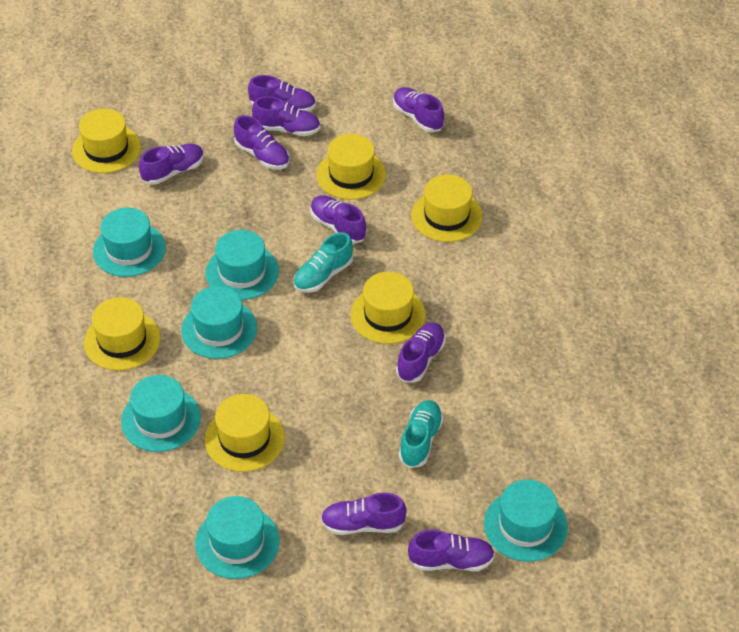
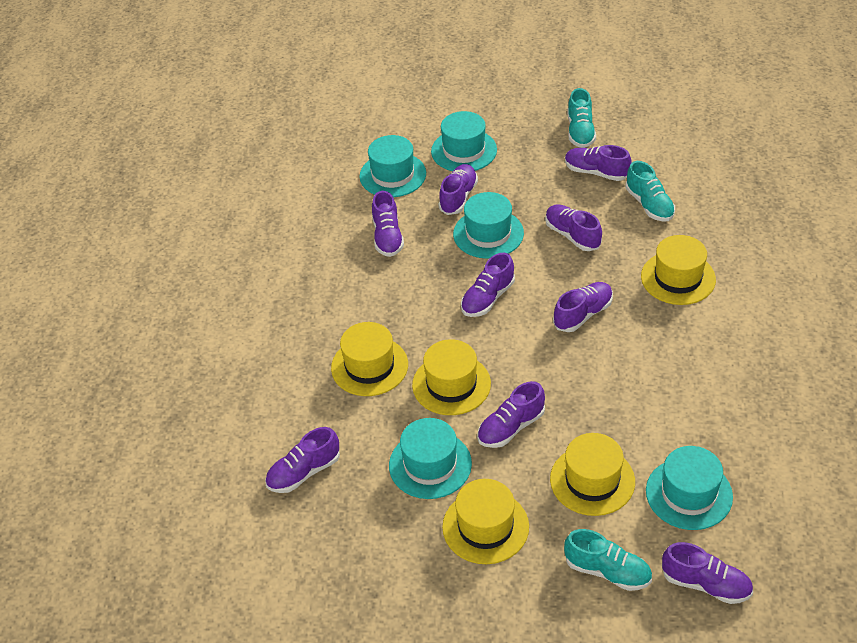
turquoise hat: [93,208,166,277] [121,375,201,452] [181,286,257,359] [195,496,280,579] [205,230,279,300] [484,479,568,562] = 6 -> [359,135,426,197] [389,418,472,499] [431,111,497,171] [453,192,524,259] [646,446,733,530] = 5
turquoise shoe: [293,232,353,293] [399,400,443,468] = 2 -> [564,529,652,591] [567,88,596,148] [625,161,675,222] = 3
yellow hat: [72,109,141,173] [84,297,161,370] [204,394,285,472] [317,134,386,200] [350,272,426,344] [411,174,483,242] = 6 -> [331,322,408,396] [412,339,491,415] [442,479,529,564] [550,433,635,516] [641,235,716,305] = 5

